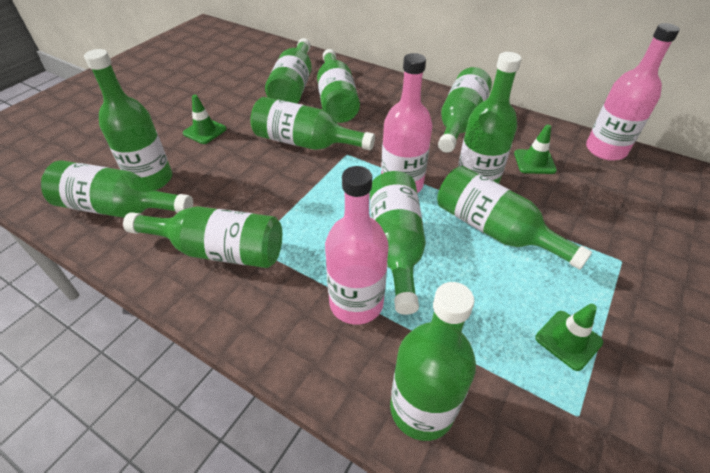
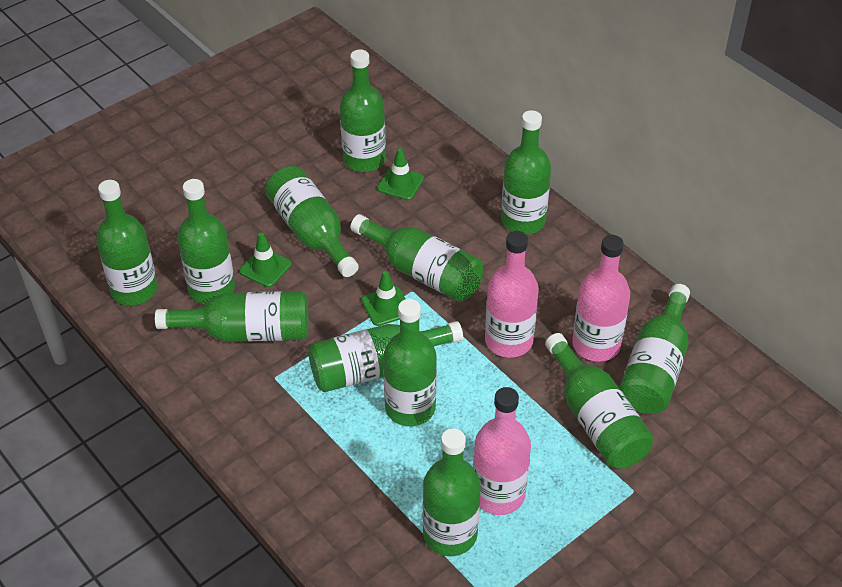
green bottle: [41,160,193,218] [84,49,172,190] [123,206,282,268] [250,97,375,150] [265,38,312,103] [317,49,360,123] [370,171,426,315] [390,282,476,441] [437,166,592,270] [438,67,492,153] [458,52,522,184] = 11 -> [96,180,158,306] [155,291,309,342] [177,179,235,305] [266,166,359,277] [308,321,463,392] [340,49,386,172] [350,214,484,302] [383,299,437,426] [423,428,481,556] [501,110,551,235] [545,333,654,469] [619,284,690,414] = 12

